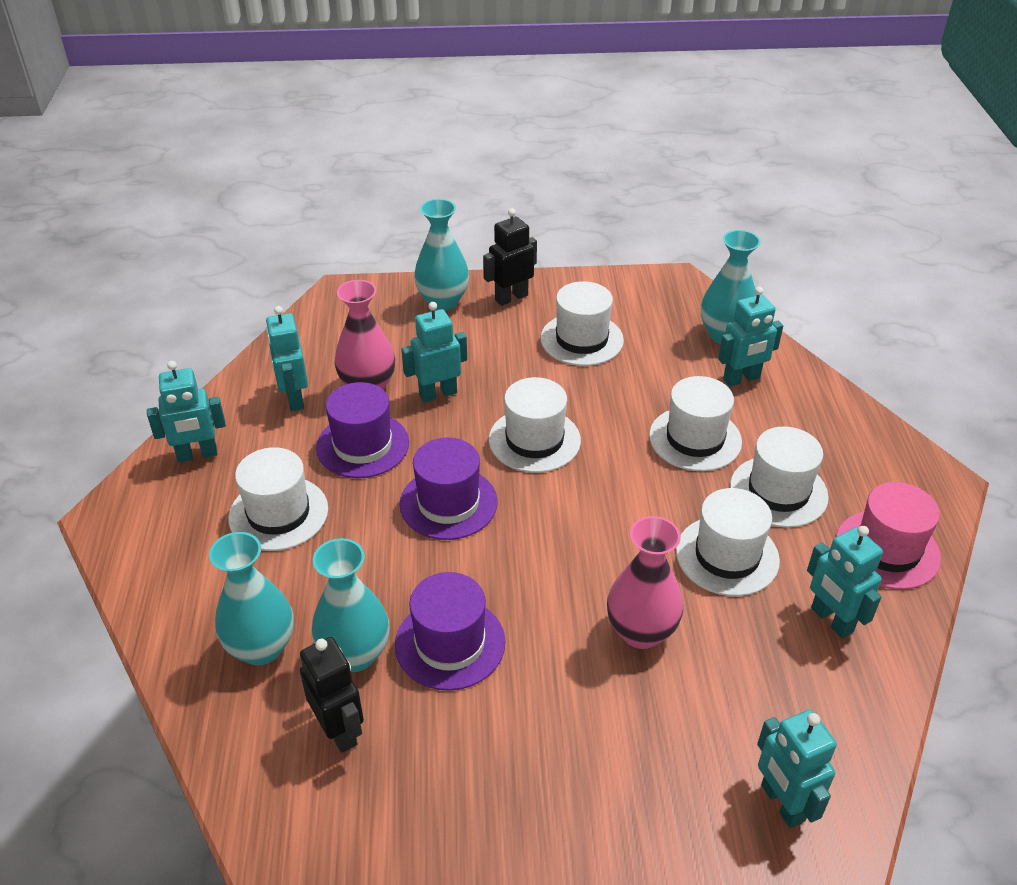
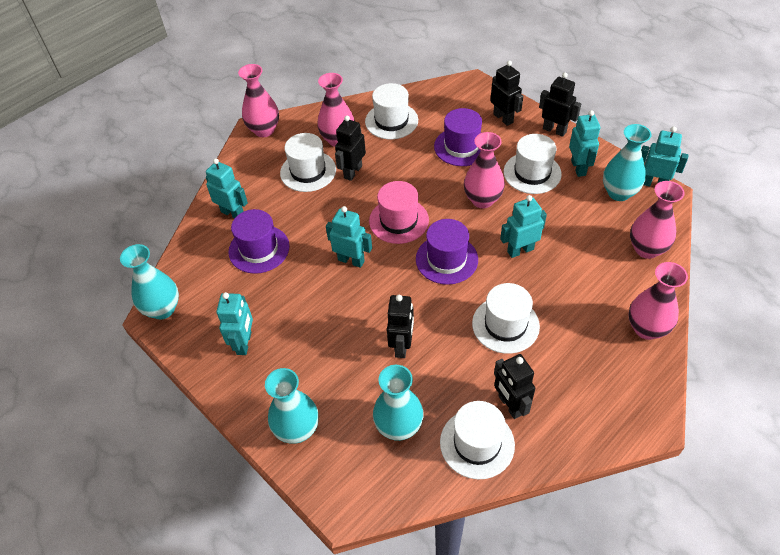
black robot: [300,637,364,753] [483,208,537,306] = 2 -> [335,116,366,181] [387,295,414,358] [490,61,523,126] [494,354,535,419] [539,72,581,137] = 5
pink vase: [335,280,395,390] [607,516,683,649] = 2 -> [238,64,279,137] [317,73,355,147] [464,132,505,208] [628,262,688,340] [630,181,685,259] = 5
white hat: [228,447,328,551] [489,377,581,473] [541,281,624,366] [649,376,742,471] [676,488,780,596] [730,426,829,528] = 6 -> [280,133,336,192] [365,83,418,139] [440,401,515,479] [472,283,540,354] [504,134,562,194] = 5

